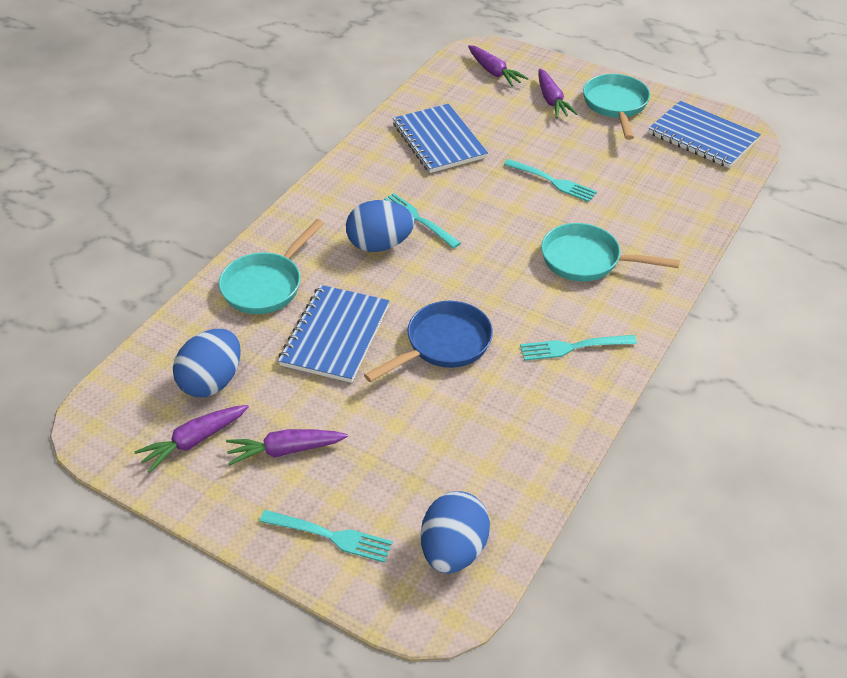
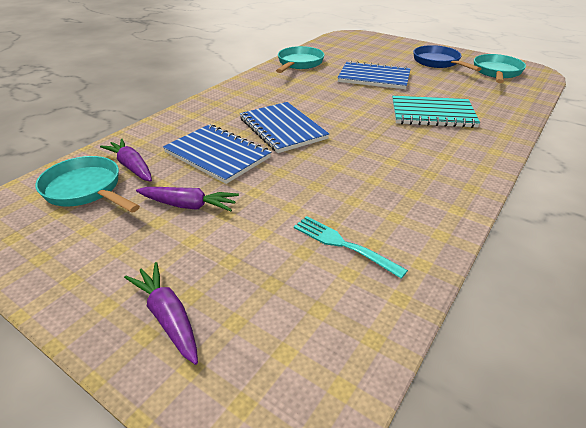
blue egg: [173,329,241,397] [346,200,414,252] [421,491,490,573] = 3 -> none = 0
purple carrot: [134,405,249,473] [226,429,348,466] [468,45,529,87] [538,69,578,118] = 4 -> [100,139,152,182] [124,262,198,365] [136,187,239,211] = 3
turquoise fork: [259,510,393,563] [384,193,461,249] [504,159,597,202] [520,335,637,361] = 4 -> [294,216,408,279] = 1
turquoise notebook: none = 0 -> [392,96,480,128] = 1

